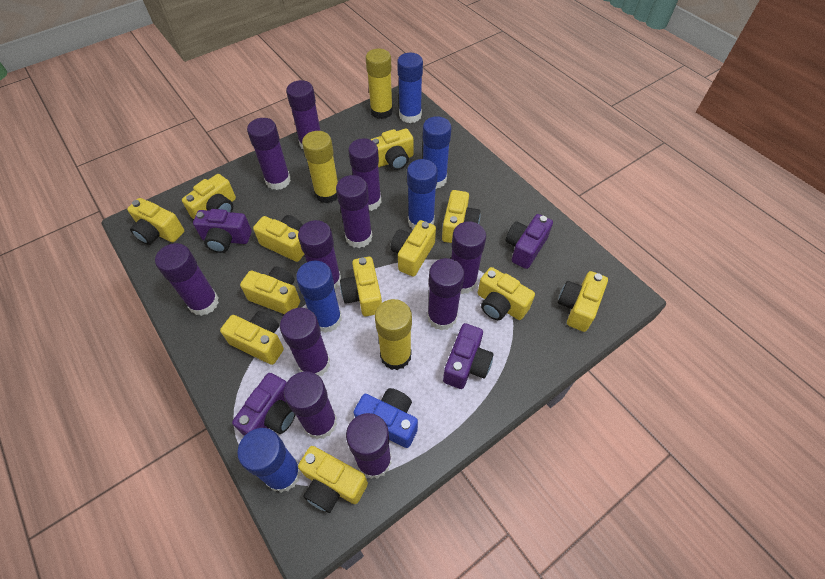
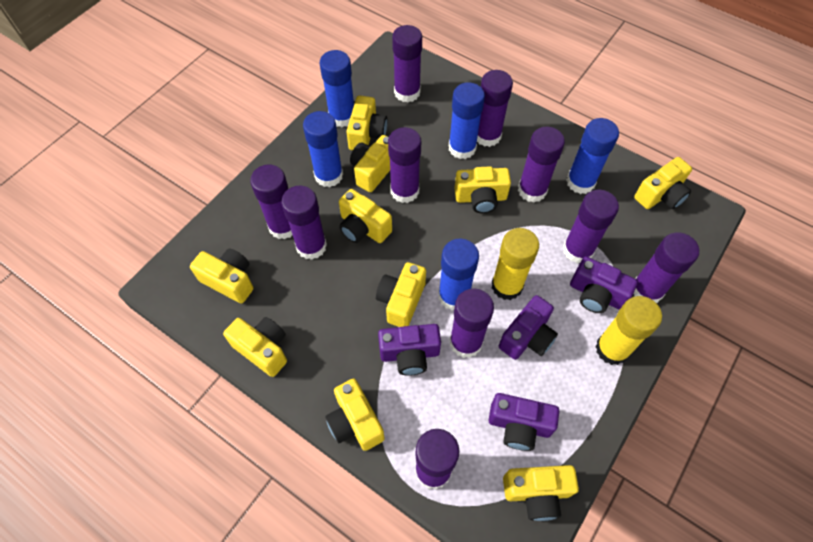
blue camera: [354,388,418,448] = 1 -> none = 0
purple glue stick: [155,243,219,316] [247,118,291,190] [280,308,330,376] [284,371,337,439] [286,80,321,149] [298,220,341,290] [336,175,373,248] [346,413,392,479] [348,138,382,211] [427,258,464,331] [451,221,486,294] = 11 -> [250,165,292,239] [281,186,327,260] [388,127,421,203] [392,25,422,103] [415,429,459,490] [450,289,494,358] [477,70,513,147] [518,127,565,203] [563,190,619,263] [633,232,699,303] = 10
yellow camera: [127,198,184,245] [182,174,236,219] [220,311,284,365] [240,267,300,314] [253,215,304,262] [298,446,368,513] [340,257,382,316] [370,129,414,170] [391,220,436,276] [442,190,480,243] [478,267,535,320] [558,271,608,332] = 12 -> [190,249,254,304] [223,317,287,377] [325,379,385,451] [339,189,392,243] [346,95,387,150] [350,135,390,192] [376,262,426,327] [455,166,511,214] [503,465,579,521] [634,157,692,209] = 10
yellow glue stick: [302,131,338,203] [366,49,393,119] [375,299,412,370] = 3 -> [491,228,539,300] [595,296,662,365] = 2

